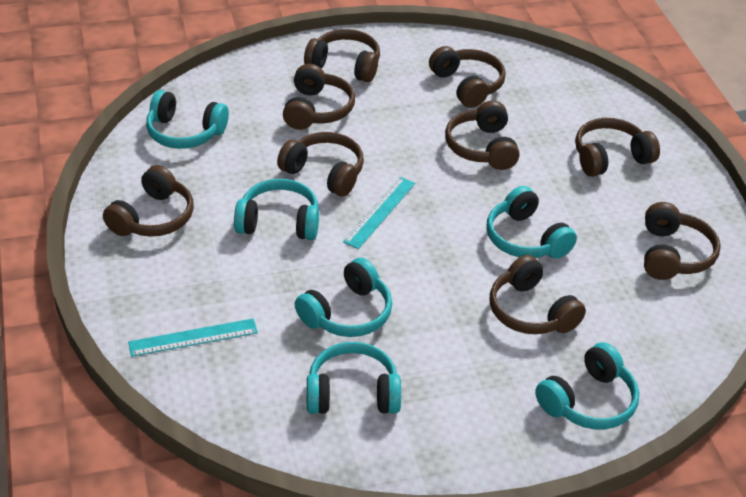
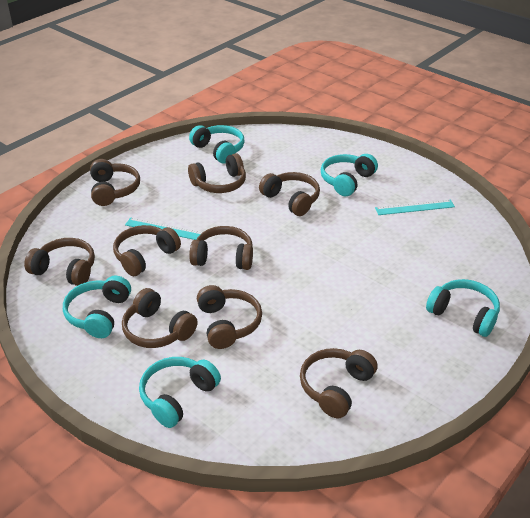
turquoise headphones: [146,90,229,149] [234,179,319,240] [295,258,392,337] [307,342,401,414] [486,186,577,259] [535,342,639,430] = 6 -> [63,276,131,338] [139,357,221,428] [189,125,244,164] [321,154,378,196] [426,279,500,337] = 5

